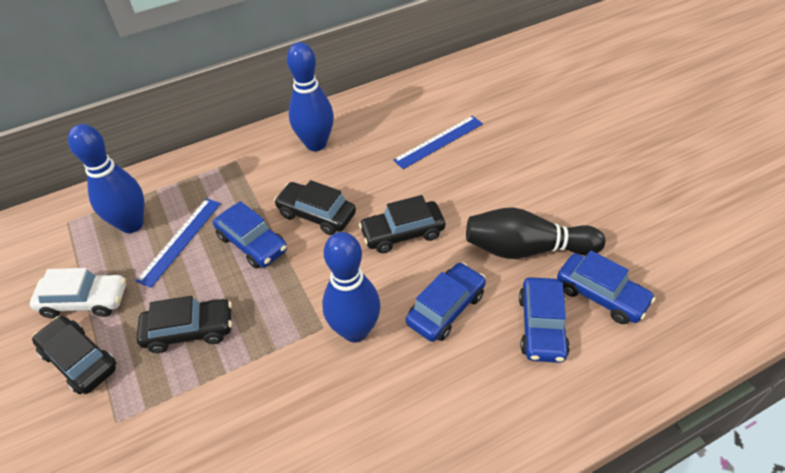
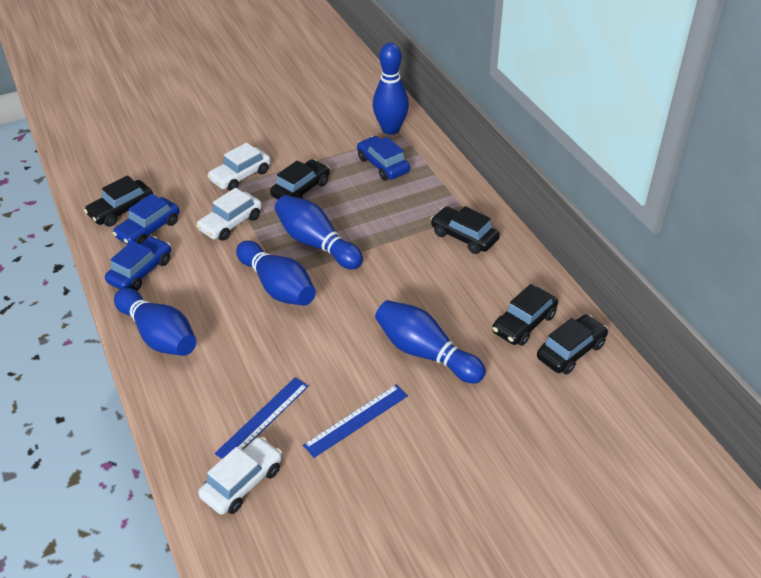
black bowling pin: [466,207,605,259] = 1 -> none = 0
black car: [32,316,116,394] [137,296,232,353] [274,180,356,235] [359,195,445,253] = 4 -> [84,176,153,227] [270,159,330,199] [431,206,500,254] [492,284,558,346] [537,314,608,375] = 5
blue bowling pin: [68,124,144,233] [287,42,334,151] [322,232,381,342] = 3 -> [114,288,196,356] [236,240,316,306] [275,195,363,269] [373,43,409,135] [375,300,486,384] = 5
blue car: [213,201,287,269] [406,262,486,342] [519,277,570,363] [557,250,656,324] = 4 -> [105,236,171,291] [112,194,179,245] [357,136,410,180] = 3
white car: [30,268,126,318] = 1 -> [196,188,262,241] [198,437,282,515] [207,143,271,191] = 3

